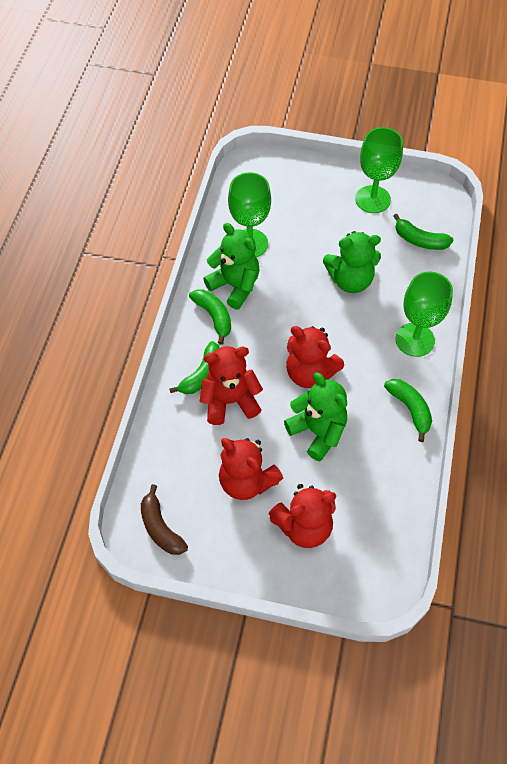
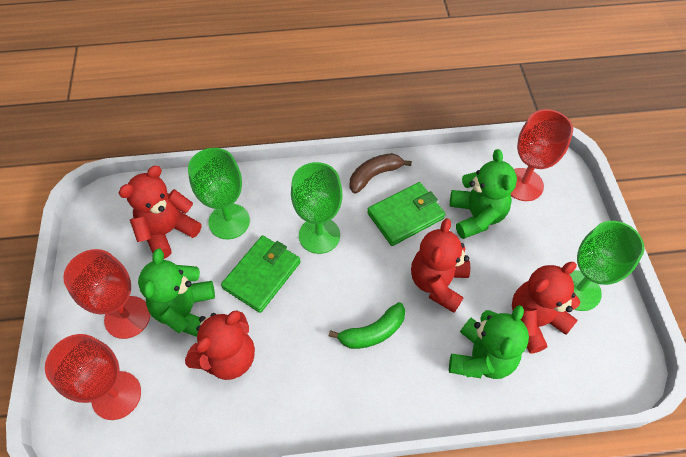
green banana: [169,341,220,394] [189,289,231,345] [384,379,432,442] [393,214,453,250] = 4 -> [329,302,405,349] = 1
green wallet: none = 0 -> [221,235,301,313] [367,182,445,246] = 2
red goblet: none = 0 -> [45,334,141,420] [63,249,150,339] [511,109,573,201] = 3

